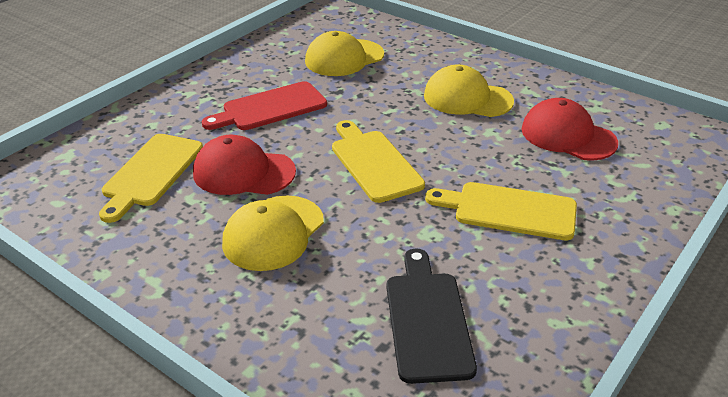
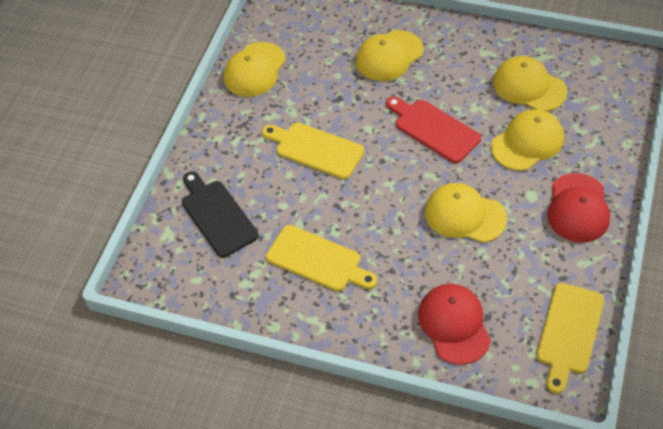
yellow cap: [222,195,324,271] [305,31,384,76] [424,64,514,117] = 3 -> [224,42,286,97] [356,30,424,81] [425,183,507,243] [491,109,564,171] [493,56,567,111] = 5

